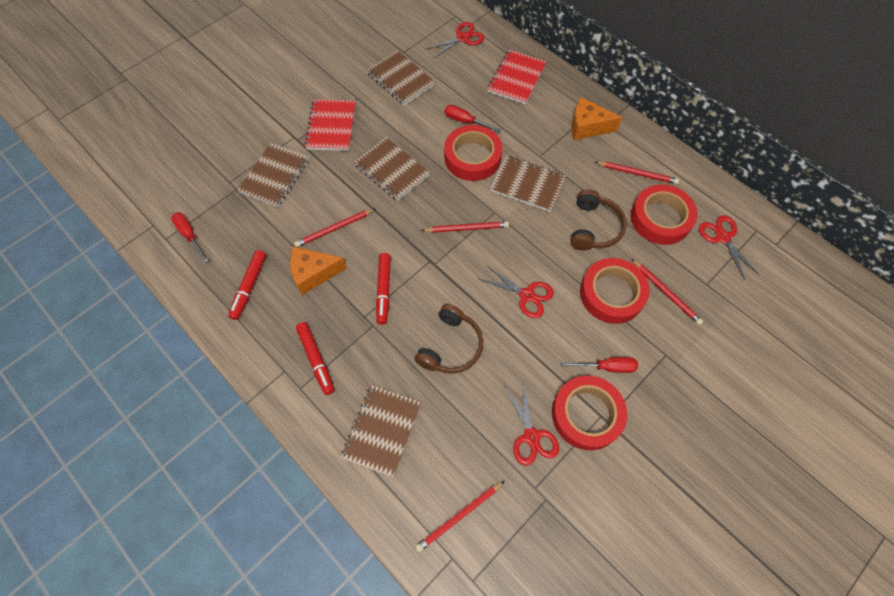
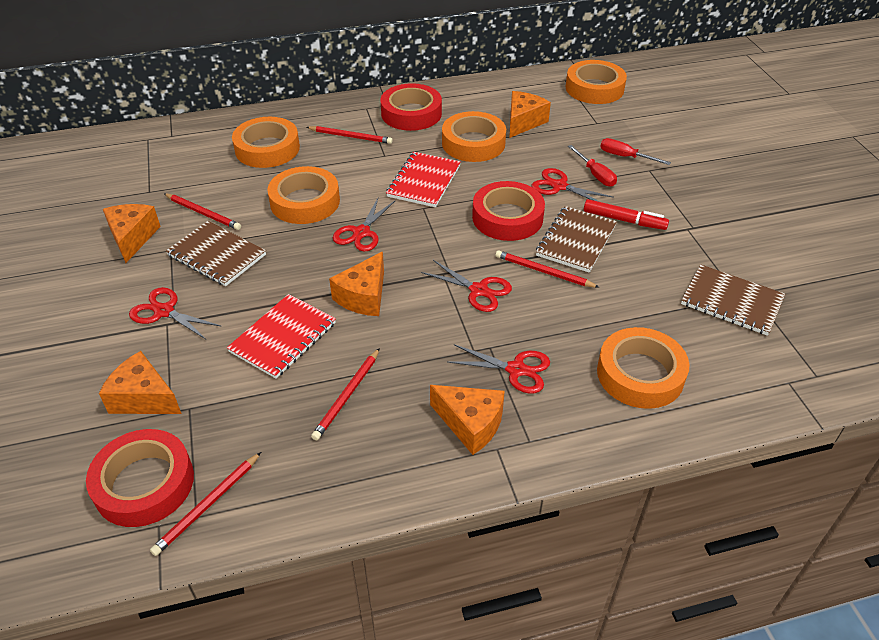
brown headphones: [415,304,483,374] [570,189,627,251] = 2 -> none = 0
brown notebook: [238,143,309,207] [341,385,421,478] [354,137,430,201] [366,50,435,105] [490,155,566,212] = 5 -> [166,221,266,286] [536,206,617,273] [681,264,785,336] = 3
orange cheese: [290,246,347,295] [571,97,622,140] = 2 -> [99,351,182,414] [103,204,161,263] [329,252,384,316] [430,385,505,455] [509,91,551,138] = 5
orange tape: none = 0 -> [232,117,300,168] [267,166,340,224] [442,111,506,162] [566,60,627,104] [597,327,689,409] = 5
red marker: [228,250,266,320] [296,322,334,395] [376,253,391,325] = 3 -> [584,199,669,230] = 1
red scissors: [426,22,485,58] [479,265,554,318] [505,380,559,466] [699,215,760,280] = 4 -> [129,287,222,339] [333,196,396,251] [421,260,512,312] [447,344,550,394] [532,168,614,202] = 5
red screwdriver: [171,212,209,263] [445,105,501,132] [562,357,638,373] = 3 -> [568,145,617,187] [600,138,671,165] = 2
red tape: [444,125,503,181] [552,376,627,450] [580,258,650,324] [631,184,697,245] = 4 -> [86,429,194,527] [380,83,442,131] [472,181,545,241] = 3

